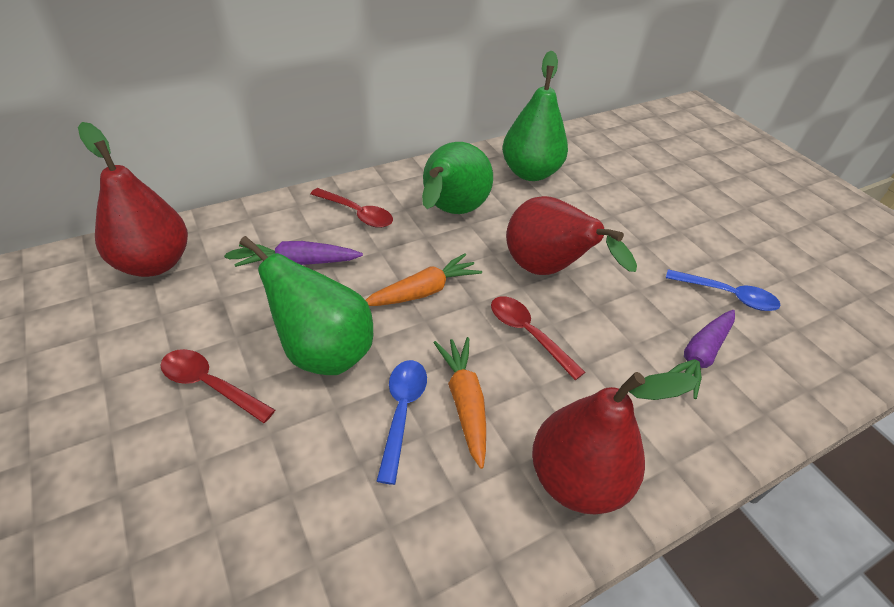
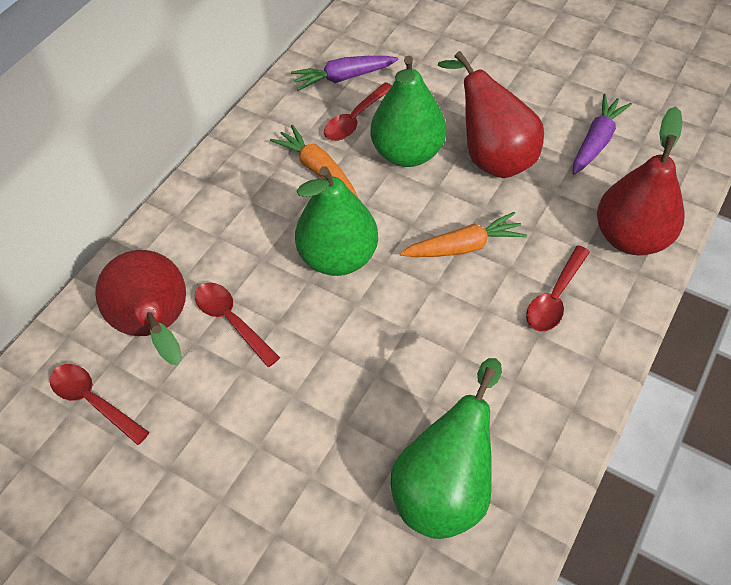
blue spoon: [377,360,427,485] [666,269,781,311] = 2 -> none = 0
red spoon: [161,349,275,423] [311,188,393,228] [491,296,585,380] = 3 -> [50,364,150,445] [195,282,280,367] [324,82,392,141] [526,245,590,332] = 4

